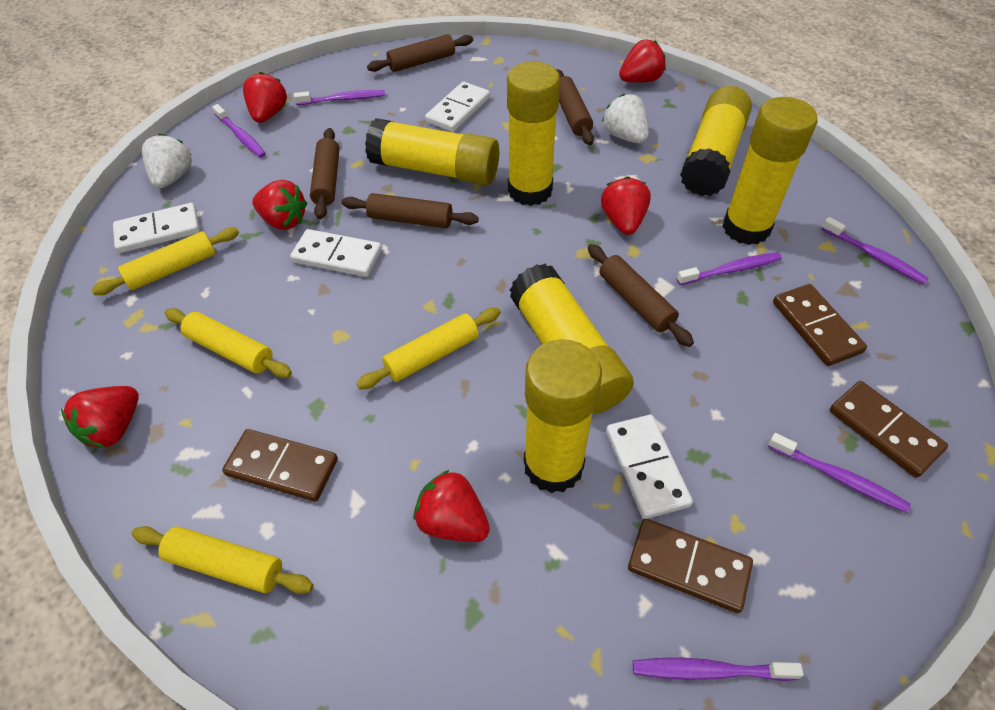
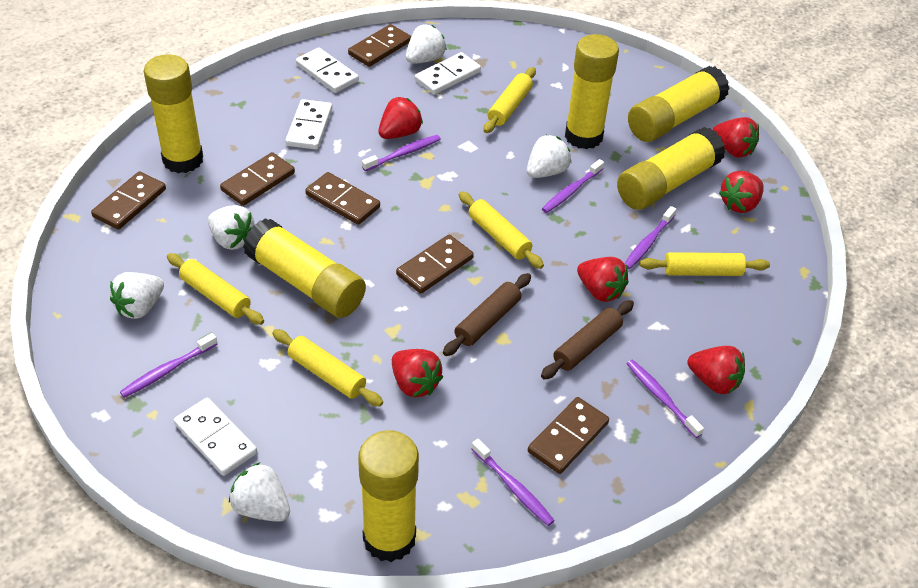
brown domino: [222,429,338,501] [628,519,753,613] [773,284,867,366] [830,381,948,478] = 4 -> [91,171,166,230] [220,152,295,206] [305,172,380,225] [348,24,411,67] [396,235,474,294] [528,397,609,474] = 6
brown rolling pin: [310,128,339,219] [342,193,479,228] [367,34,473,72] [556,69,594,145] [588,244,694,347] = 5 -> [443,273,531,356] [541,300,634,380] = 2
white strawberry: [142,134,192,188] [602,94,648,143] = 2 -> [110,272,164,319] [208,205,255,250] [229,463,290,522] [406,24,447,64] [527,135,571,178] = 5
yellow rolling pin: [91,227,239,295] [132,526,314,594] [165,308,292,378] [357,308,501,389] = 4 -> [167,253,264,325] [272,329,383,407] [459,191,544,269] [484,67,536,133] [640,252,770,276] = 5

